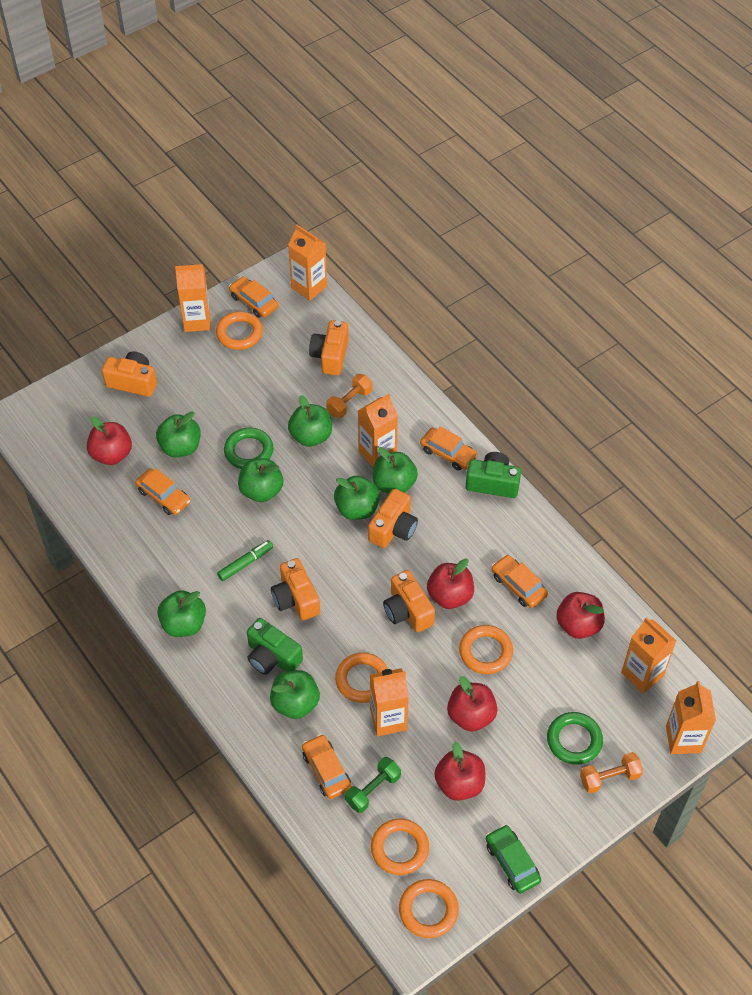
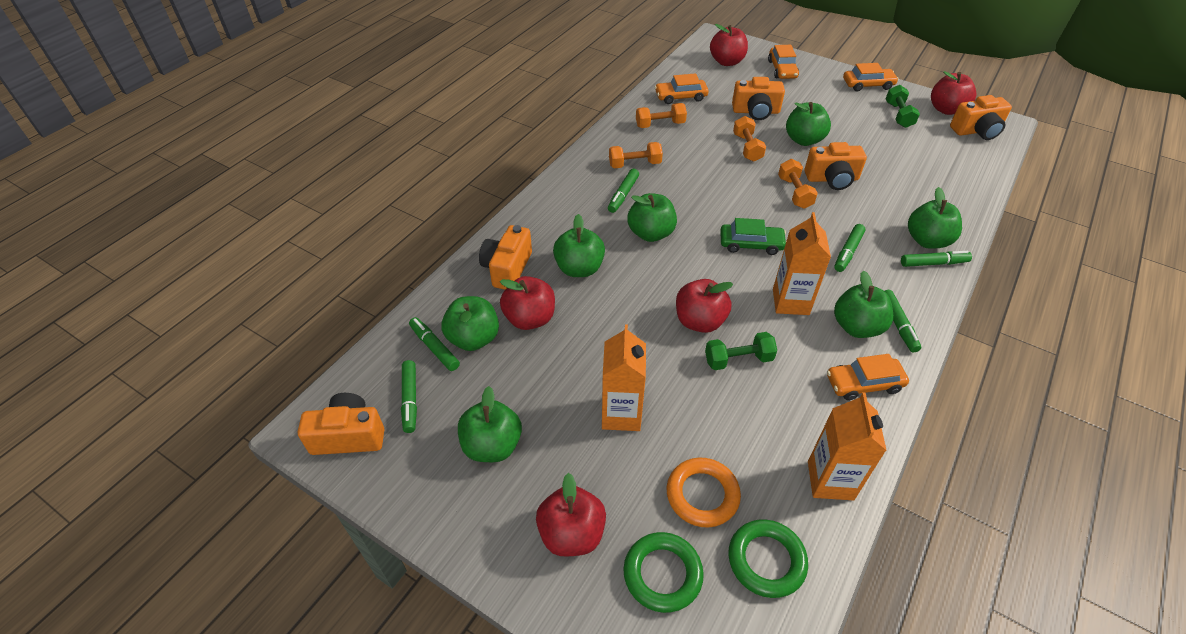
green camera: [247,618,303,675] [466,452,521,498] = 2 -> none = 0
green dumbbell: [345,757,401,813] = 1 -> [705,332,777,370] [886,85,920,128] = 2
green marker: [217,540,273,581] = 1 -> [401,360,417,433] [409,317,460,371] [608,169,639,213] [834,224,866,272] [885,290,921,352] [901,251,972,267] = 6
orange car: [135,468,190,515] [229,276,278,318] [302,734,351,799] [420,426,478,471] [492,555,548,608] = 5 -> [655,73,709,104] [768,45,799,79] [827,354,909,400] [843,63,899,92] = 4
orange carton: [175,264,211,332] [288,225,327,301] [358,394,398,467] [370,668,409,736] [621,617,676,693] [666,681,716,754] = 6 -> [602,324,646,431] [773,212,831,315] [808,392,887,500] = 3
orange dumbbell: [326,374,372,418] [580,752,643,794] = 2 -> [609,142,663,168] [636,103,687,128] [733,116,766,162] [778,159,818,209] = 4
orange ring: [216,311,263,350] [335,653,388,703] [371,818,429,875] [399,879,459,938] [459,625,513,674] = 5 -> [667,458,741,527] = 1

